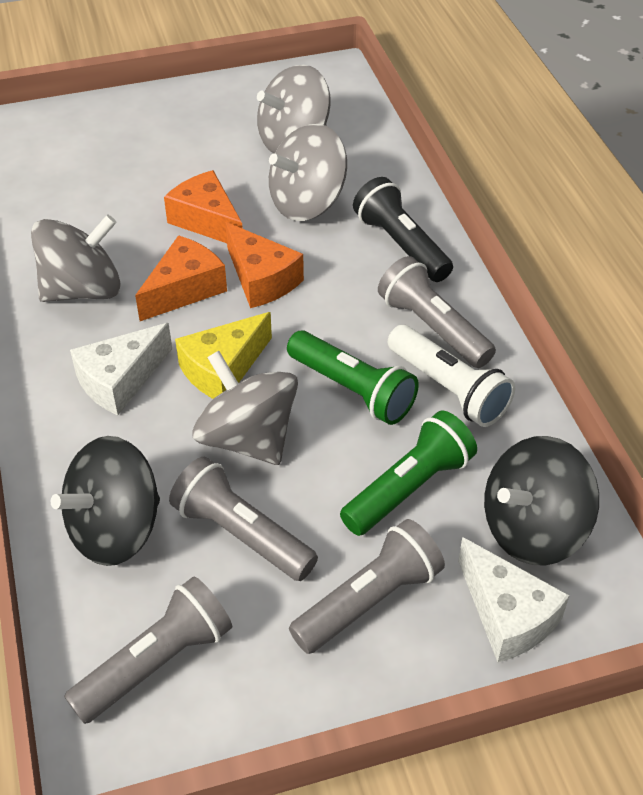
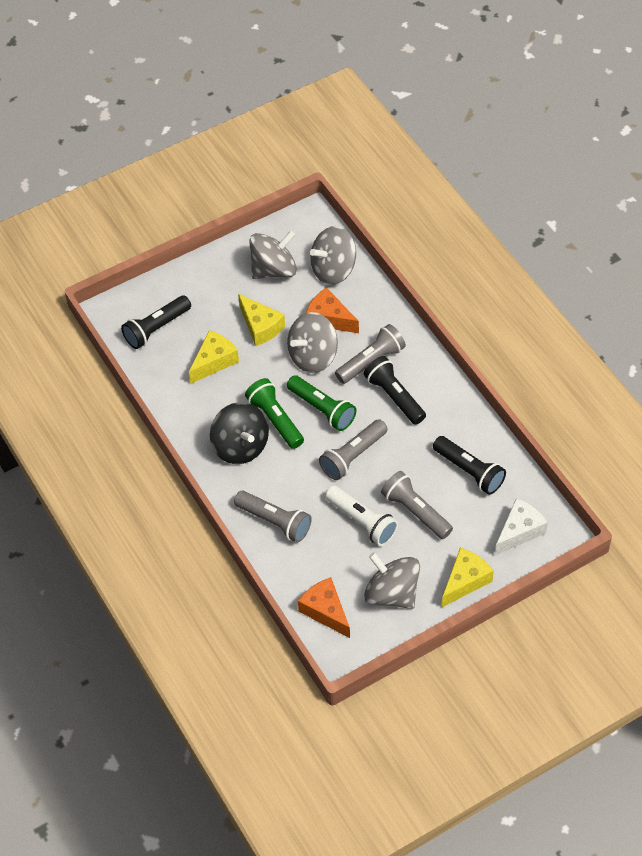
black flashlight: [353,177,453,282] = 1 -> [121,295,191,349] [364,356,426,425] [433,436,506,495] = 3
black spinning top: [51,436,160,566] [484,436,599,566] = 2 -> [210,402,269,464] = 1
orange cheese: [135,235,227,321] [164,170,243,243] [225,222,304,308] = 3 -> [298,577,350,638] [306,287,359,333] = 2
white cheese: [70,323,172,415] [458,537,570,662] = 2 -> [495,498,548,555] = 1
yellow cheese: [175,312,272,399] = 1 -> [189,330,239,384] [238,294,285,346] [442,547,494,607] = 3

